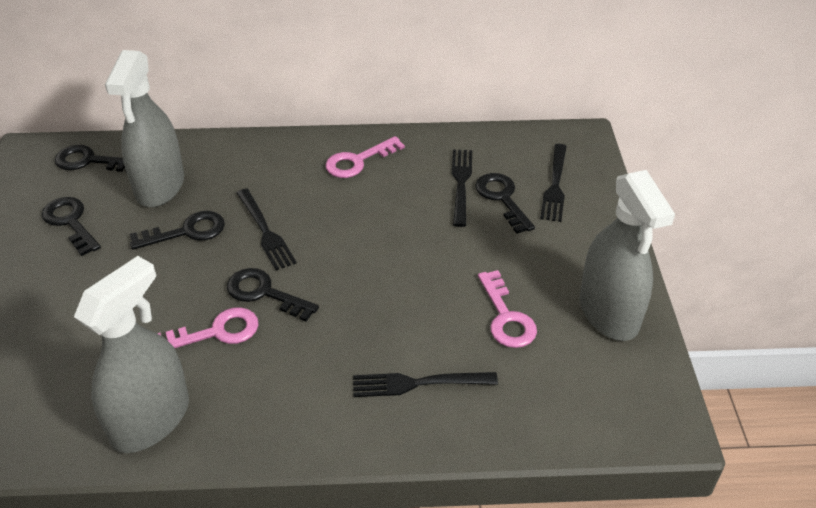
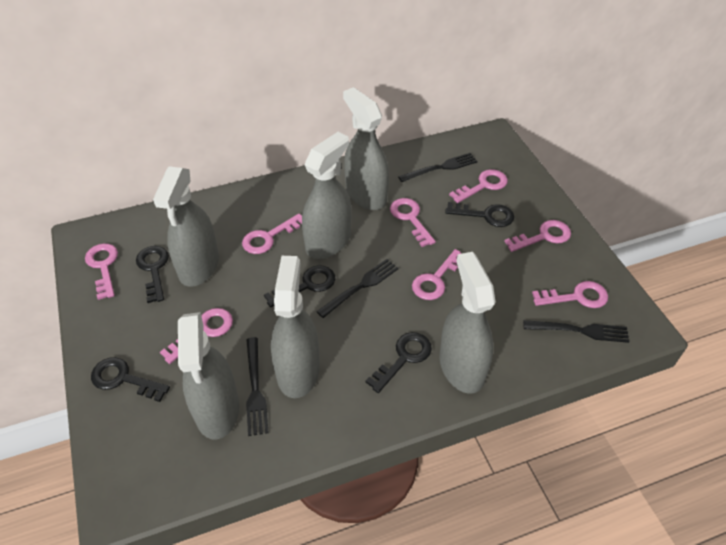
grey spray bottle: [74,256,189,453] [105,50,184,207] [580,170,675,341] = 3 -> [153,166,219,287] [178,312,239,439] [271,256,320,398] [302,132,351,259] [343,87,389,210] [439,252,496,394] = 6
pink key: [157,307,259,348] [325,136,405,178] [478,270,537,348] = 3 -> [85,243,118,300] [160,308,233,364] [242,214,302,254] [390,198,436,247] [412,249,462,300] [449,169,508,203] [504,220,571,252] [532,281,608,308] = 8

